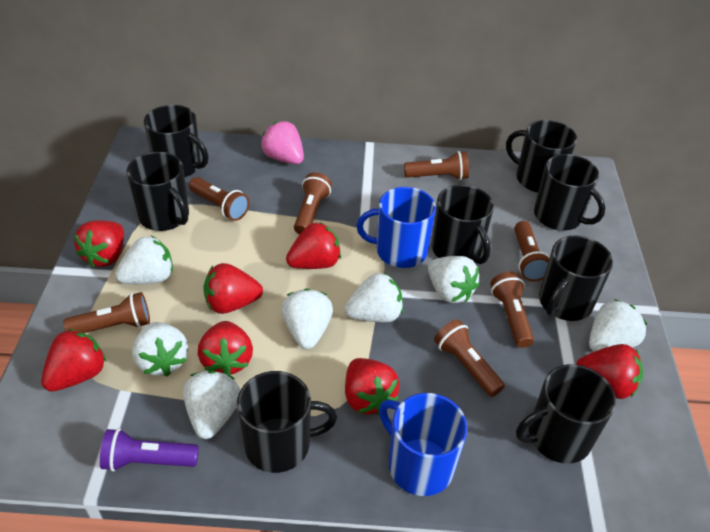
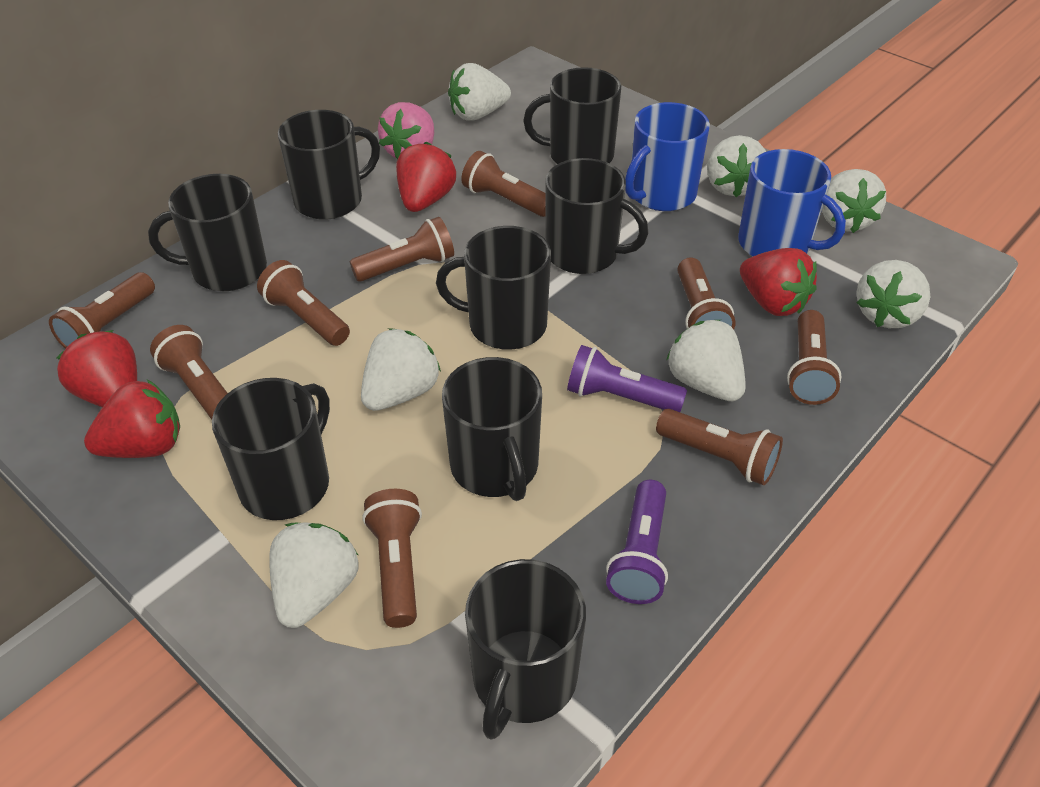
brown flashlight: [63,292,150,333] [189,177,249,221] [294,172,332,234] [404,151,469,180] [434,319,505,397] [490,272,534,348] [514,221,550,281] = 7 -> [49,272,155,349] [150,325,228,420] [257,260,350,346] [350,217,454,282] [362,489,422,628] [461,151,546,217] [656,409,783,485] [677,258,736,329] [787,310,842,405] = 9
purple flashlight: [100,428,199,472] = 1 -> [567,345,687,412] [606,480,668,604] = 2
red strawberry: [41,329,106,391] [74,220,124,267] [198,321,253,375] [203,263,263,314] [286,222,341,269] [345,358,400,415] [576,344,643,399] = 7 -> [57,330,137,407] [84,380,180,458] [396,142,456,212] [740,248,817,316] = 4

